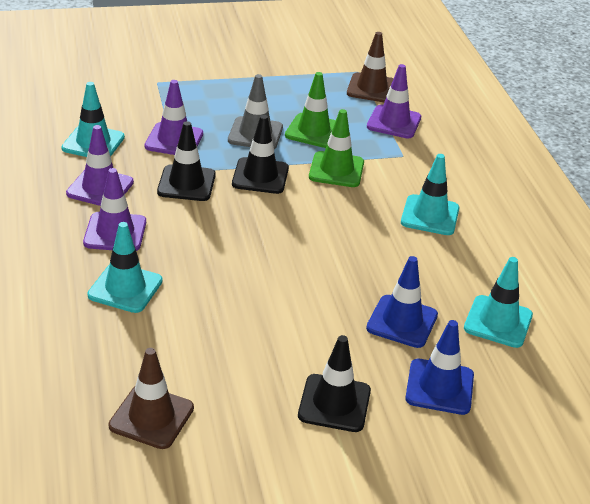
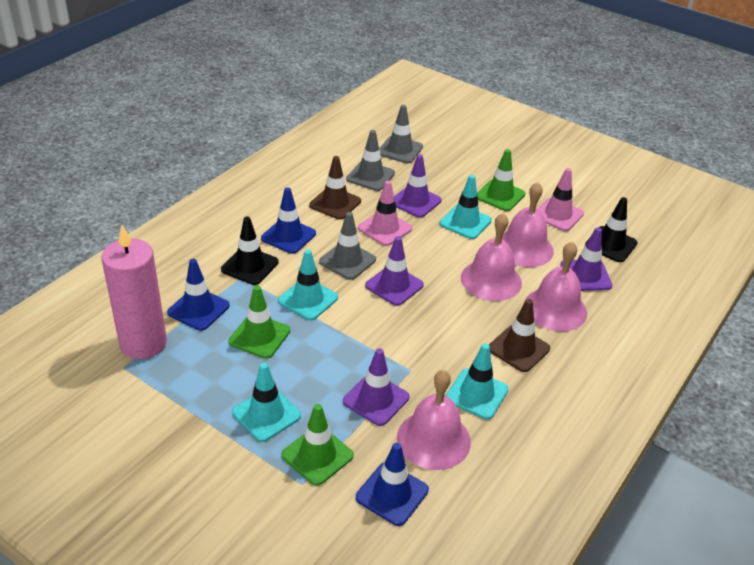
black traffic cone: [157,121,216,201] [232,115,289,194] [298,335,371,432] = 3 -> [221,217,278,285] [585,197,638,262] = 2
blue traffic cone: [366,256,438,348] [405,320,474,415] = 2 -> [167,259,230,331] [261,187,316,254] [356,443,429,526] = 3
green traffic cone: [285,72,336,148] [309,109,364,187] = 2 -> [229,286,290,359] [282,404,354,486] [477,149,525,211] = 3
grey traffic cone: [228,74,283,149] = 1 -> [319,212,376,280] [346,130,395,191] [379,105,423,163] = 3
pink bell: none = 0 -> [397,370,471,470] [461,213,522,301] [502,182,554,267] [524,241,587,332] = 4
pink candle: none = 0 -> [102,225,167,359] = 1
pink traffic cone: none = 0 -> [358,181,412,246] [537,168,584,231] = 2

